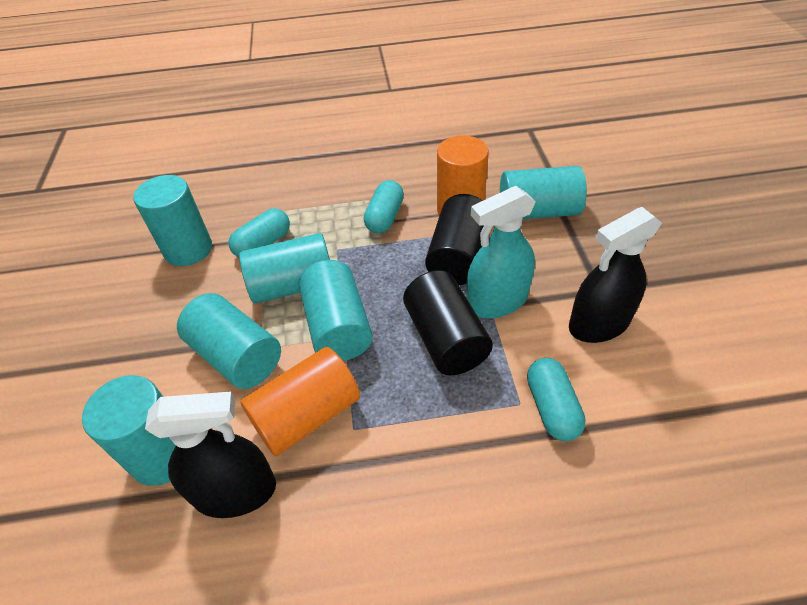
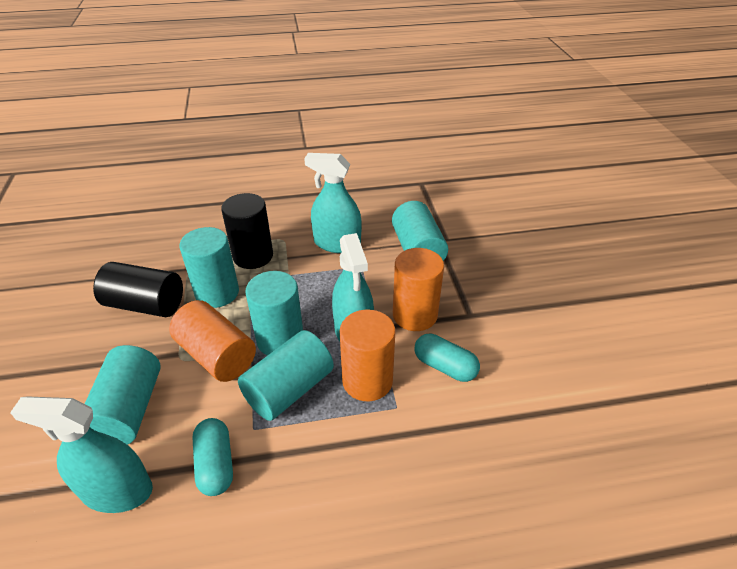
black spray bottle: [145,392,276,518] [569,207,662,343] = 2 -> none = 0
orange cylinder: [240,347,360,456] [437,135,489,216] = 2 -> [169,300,256,382] [340,309,395,402] [393,248,444,331] = 3
turquoise capsule: [228,209,290,257] [364,180,404,233] [527,358,586,441] = 3 -> [192,418,233,496] [414,334,480,382] = 2
turquoise cylinder: [82,375,176,486] [133,175,212,266] [177,293,281,389] [239,233,330,303] [298,260,373,361] [500,166,587,219] = 6 -> [85,345,161,445] [179,227,239,308] [238,330,334,421] [245,271,303,355] [392,201,448,261] = 5
turquoise spray bottle: [467,186,536,318] = 1 -> [10,396,153,513] [304,153,362,253] [332,233,374,341] = 3

